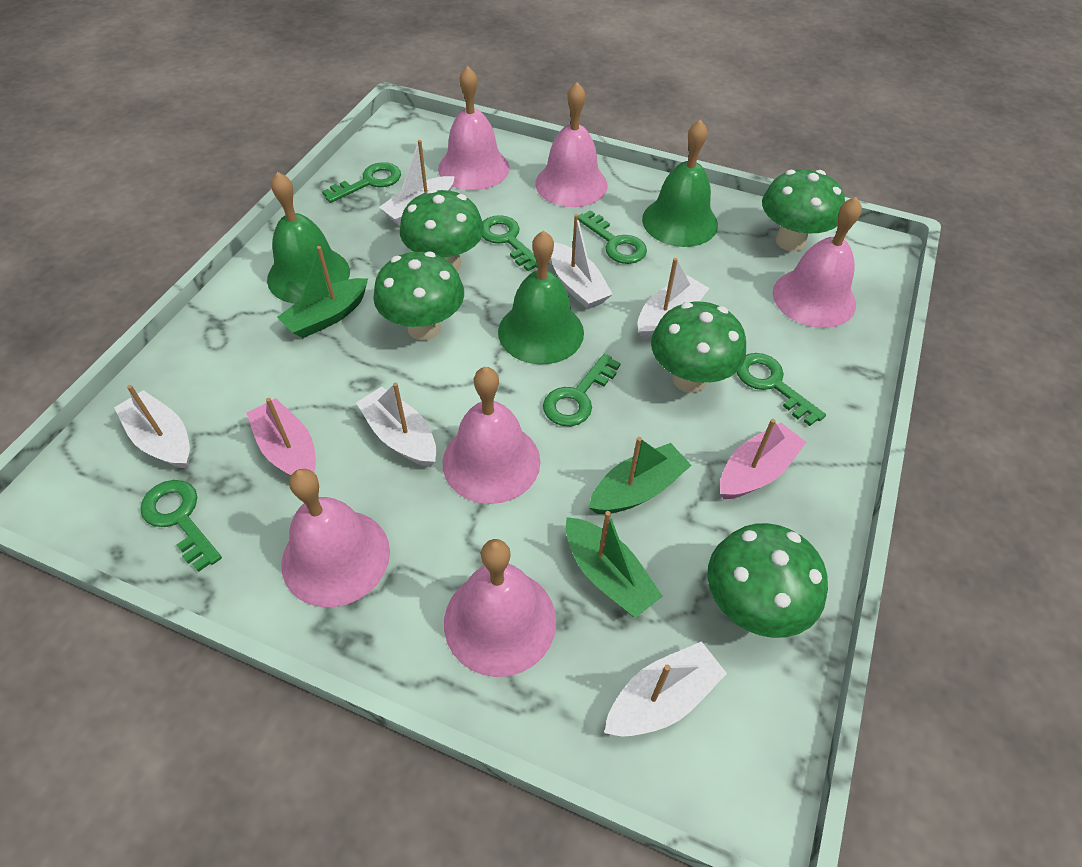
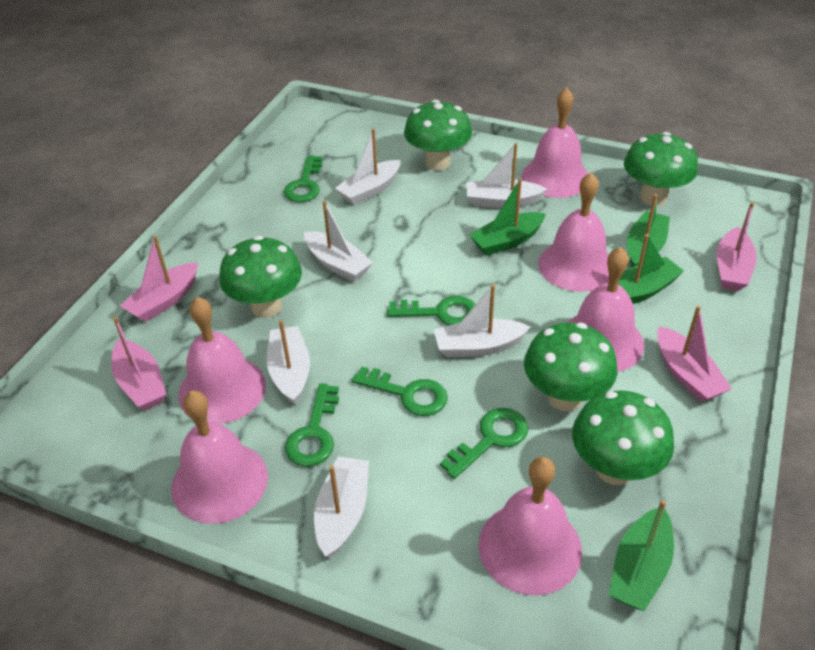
green bell: [267,172,350,304] [498,230,584,365] [642,119,718,247] = 3 -> none = 0
green boat: [277,246,368,338] [566,511,663,618] [589,437,692,514] = 3 -> [469,178,546,256] [609,500,674,611] [618,234,684,304] [627,194,670,267] = 4
green key: [140,480,222,572] [322,162,401,203] [482,215,538,271] [543,354,621,426] [578,210,647,264] [737,353,826,426] = 6 -> [284,155,322,202] [285,383,339,466] [352,367,448,416] [387,296,476,326] [440,408,528,479] = 5
pink boat: [247,398,316,475] [720,419,806,499] = 2 -> [111,317,166,410] [120,236,198,322] [657,306,732,402] [717,202,757,291] = 4

